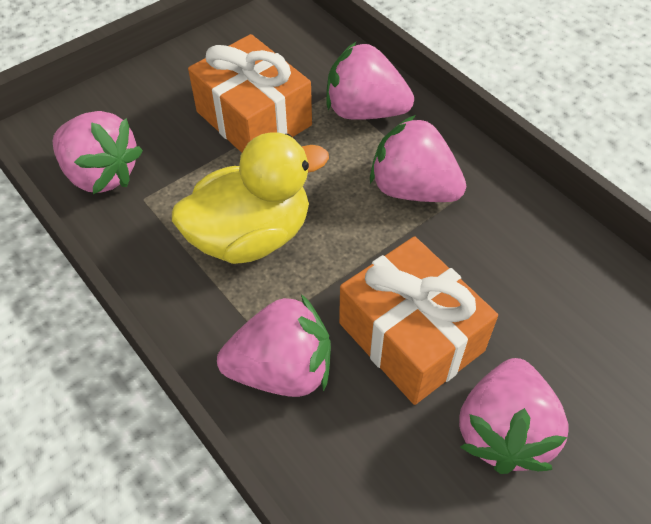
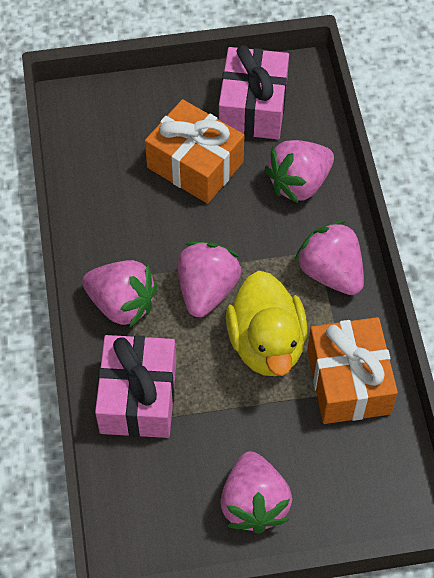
pink gift: none = 0 -> [95,335,176,438] [219,45,289,139] = 2

